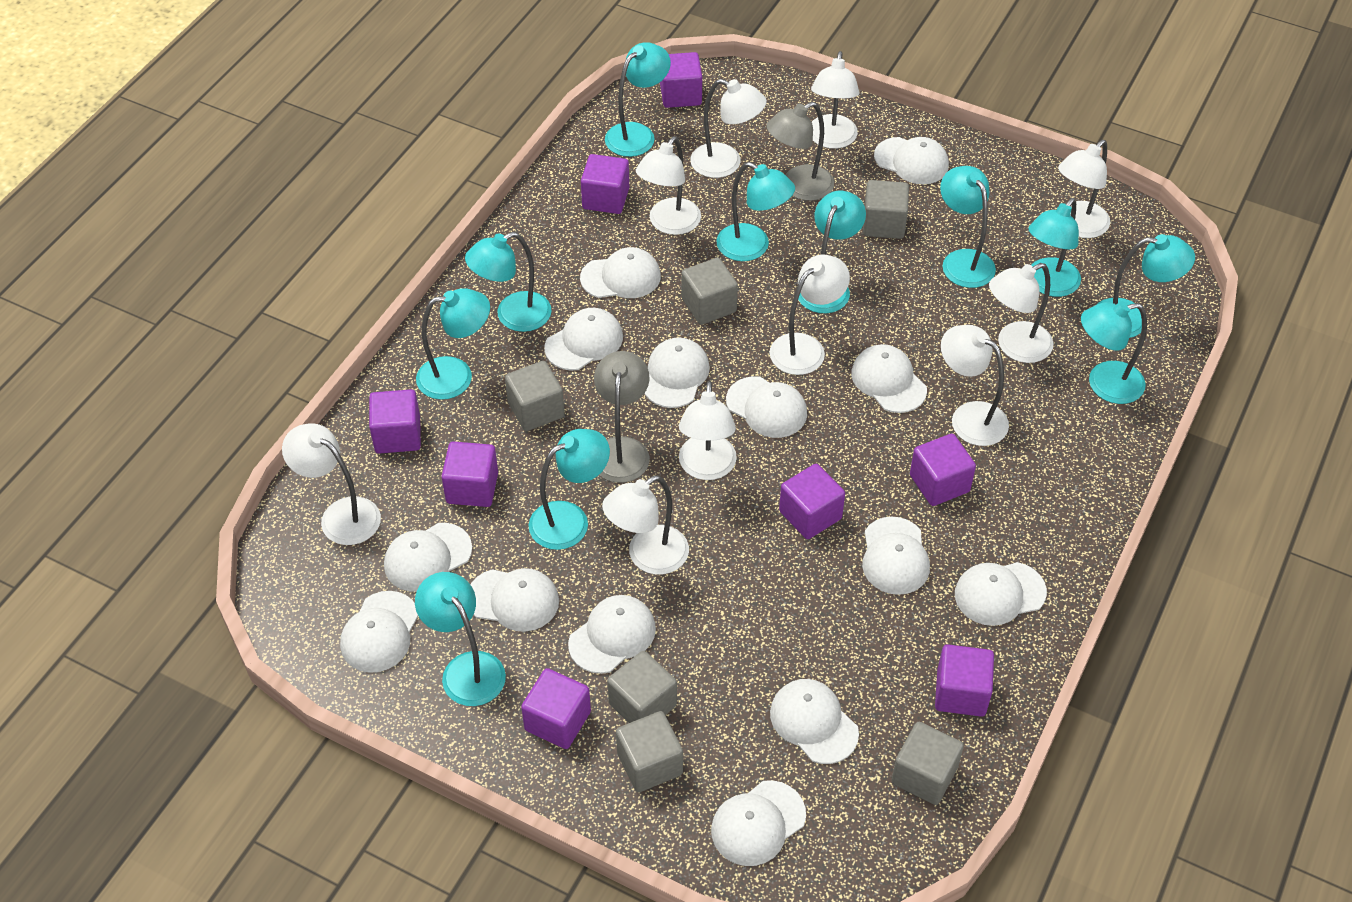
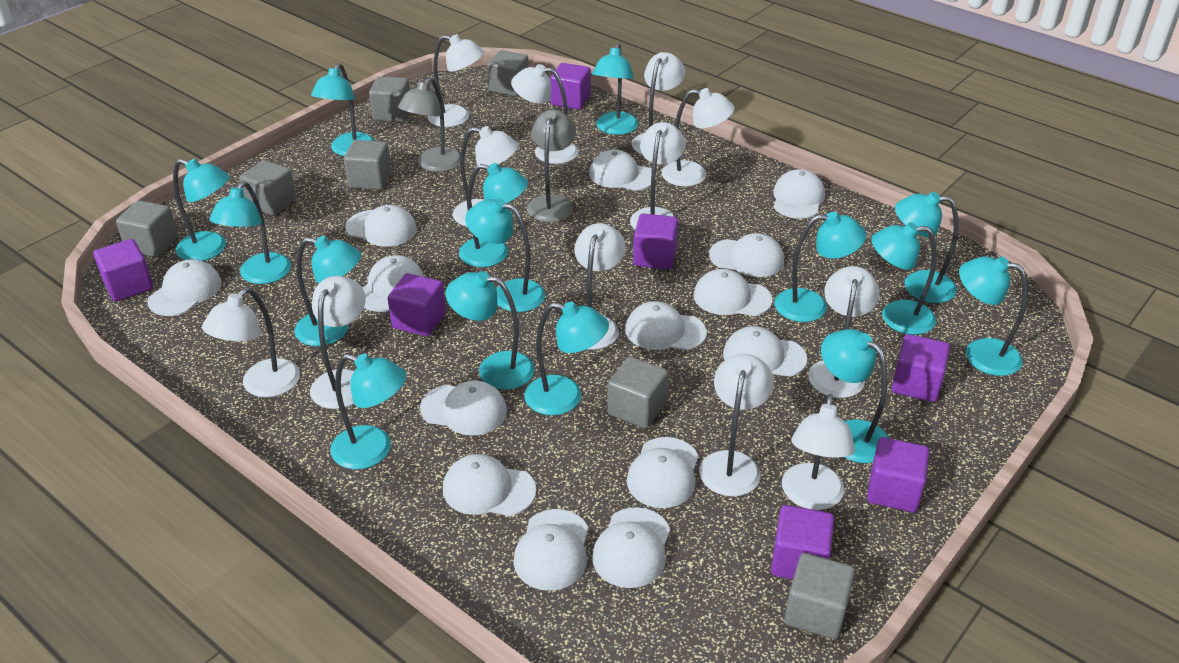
grey cube: [505,361,565,431] [607,651,677,723] [616,711,683,792] [682,258,738,325] [863,180,909,239] [891,722,964,805] = 6 -> [116,200,178,257] [240,160,297,216] [344,140,391,190] [369,76,410,122] [487,50,529,96] [607,357,668,429] [784,553,855,639] = 7
purple cube: [369,389,421,454] [441,441,498,507] [521,668,591,749] [581,154,629,214] [660,52,702,108] [779,464,845,539] [910,434,976,506] [935,644,994,717] = 8 -> [93,239,153,301] [388,273,446,336] [550,63,591,110] [633,213,679,270] [771,505,834,579] [867,437,929,512] [892,334,950,402] = 7
turquoise lamp: [415,572,506,706] [416,288,490,400] [465,232,552,332] [528,429,610,550] [605,42,671,157] [716,162,795,261] [798,191,866,313] [940,166,996,288] [1028,198,1081,297] [1081,301,1147,404] [1098,234,1195,338] = 11 -> [173,159,230,261] [210,181,291,284] [294,236,361,346] [311,63,374,156] [330,354,406,470] [446,271,535,390] [459,163,528,267] [465,198,545,312] [524,302,609,415] [592,43,638,135] [774,212,866,322] [821,329,889,463] [871,222,937,335] [895,192,959,303] [959,257,1028,376] = 15
white lamp: [282,424,381,545] [602,475,689,575] [636,136,701,235] [679,381,737,480] [690,79,767,178] [770,254,850,375] [811,51,859,149] [941,325,1009,446] [989,263,1053,363] [1058,140,1110,238] = 10 -> [202,288,300,397] [310,276,366,409] [428,34,484,127] [453,126,518,227] [511,64,579,164] [574,223,626,350] [630,122,686,229] [632,52,686,154] [662,88,735,187] [699,354,774,497] [782,394,855,510] [808,266,880,398] = 12

